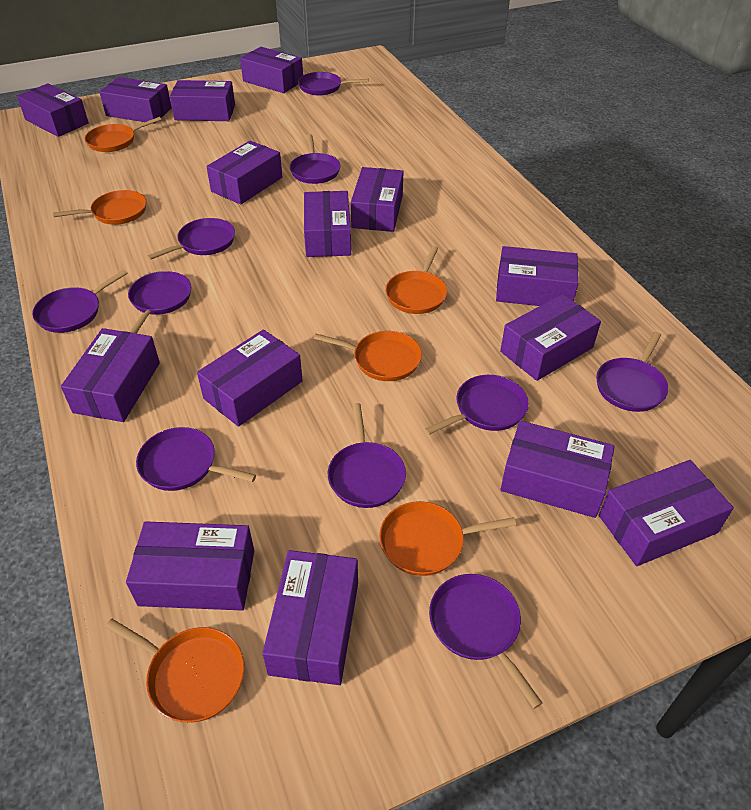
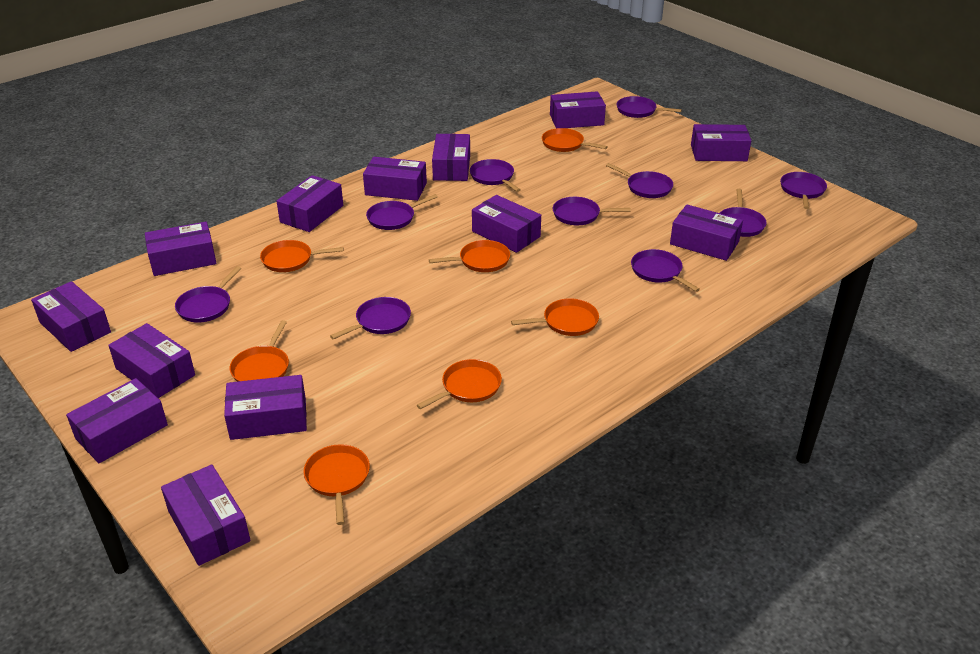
orange pan: [53,190,147,225] [85,117,161,152] [105,619,244,723] [314,331,422,381] [379,501,516,576] [385,246,447,314] = 6 -> [230,320,289,382] [260,240,343,272] [303,444,370,525] [417,359,502,409] [429,240,510,272] [511,298,599,336] [542,128,608,152] = 7
purple box: [17,83,89,137] [61,328,160,422] [99,77,172,124] [126,521,254,610] [170,80,235,121] [197,329,303,427] [206,141,282,205] [240,47,303,93] [262,550,358,685] [304,191,351,257] [351,167,403,232] [496,246,579,306] [500,294,601,381] [500,421,615,518] [599,460,734,566] = 15 -> [31,281,111,352] [66,378,168,463] [108,323,195,398] [145,222,217,276] [161,465,251,566] [224,375,307,440] [277,175,343,232] [363,157,427,201] [432,134,470,181] [472,195,541,253] [550,91,606,128] [670,205,743,261] [691,124,751,161] = 13

